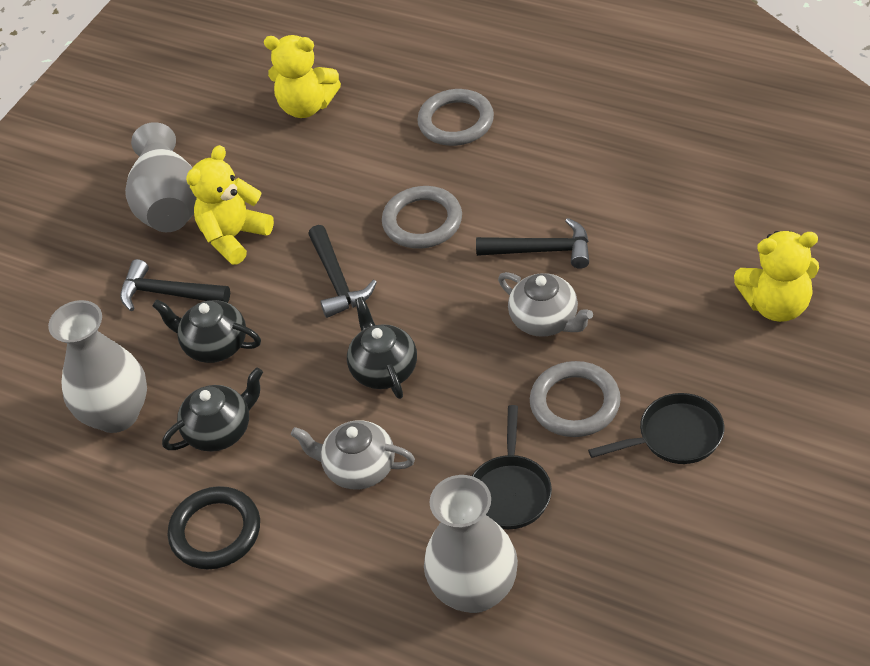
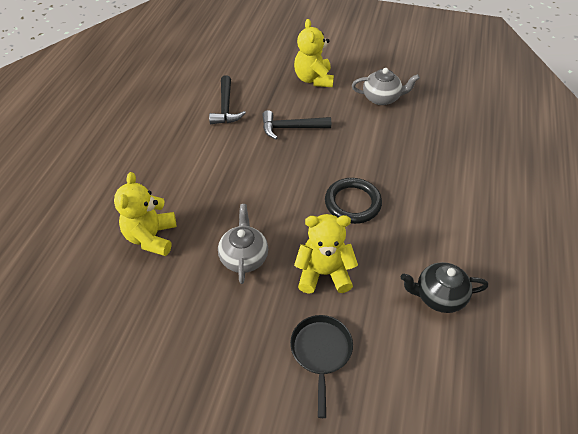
black hammer: [120,259,230,311] [308,225,377,318] [476,218,589,269] = 3 -> [209,75,246,124] [262,110,331,139] = 2
black pan: [472,405,552,529] [588,393,724,464] = 2 -> [290,315,353,418] = 1
black teapot: [152,299,261,363] [162,367,263,452] [347,297,417,399] = 3 -> [401,262,488,313] = 1
grey ring: [382,186,462,249] [417,89,494,146] [530,361,621,437] = 3 -> none = 0
grey vase: [48,300,147,433] [125,122,197,232] [424,475,518,613] = 3 -> none = 0

